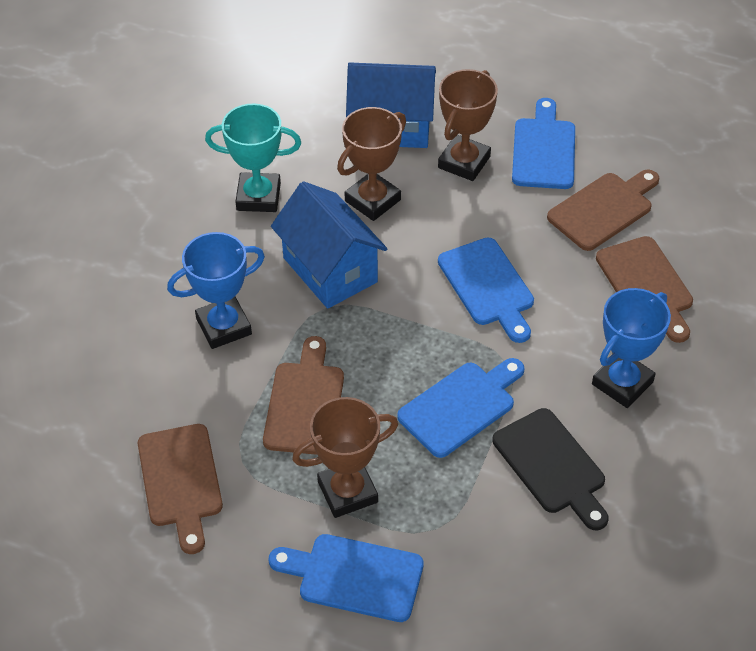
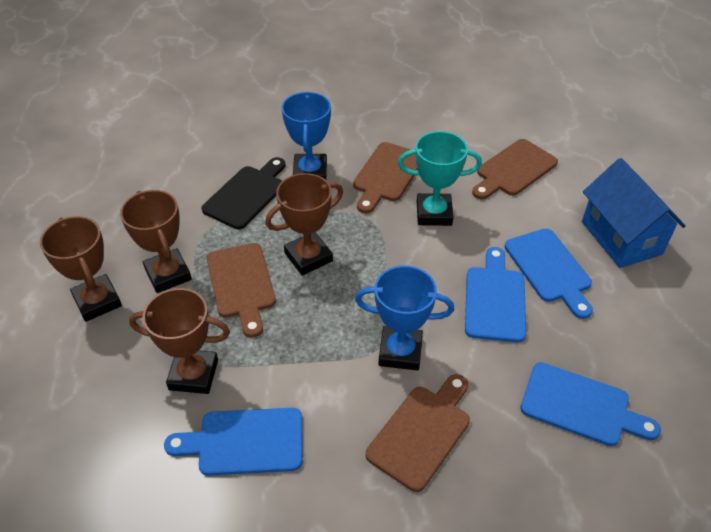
blue house: [271,181,388,309] [346,62,436,148] = 2 -> [582,158,686,268] = 1
brown trophy: [292,397,398,518] [337,107,406,221] [438,69,498,181] = 3 -> [40,216,122,322] [120,190,192,293] [129,288,230,394] [265,173,343,276] = 4

